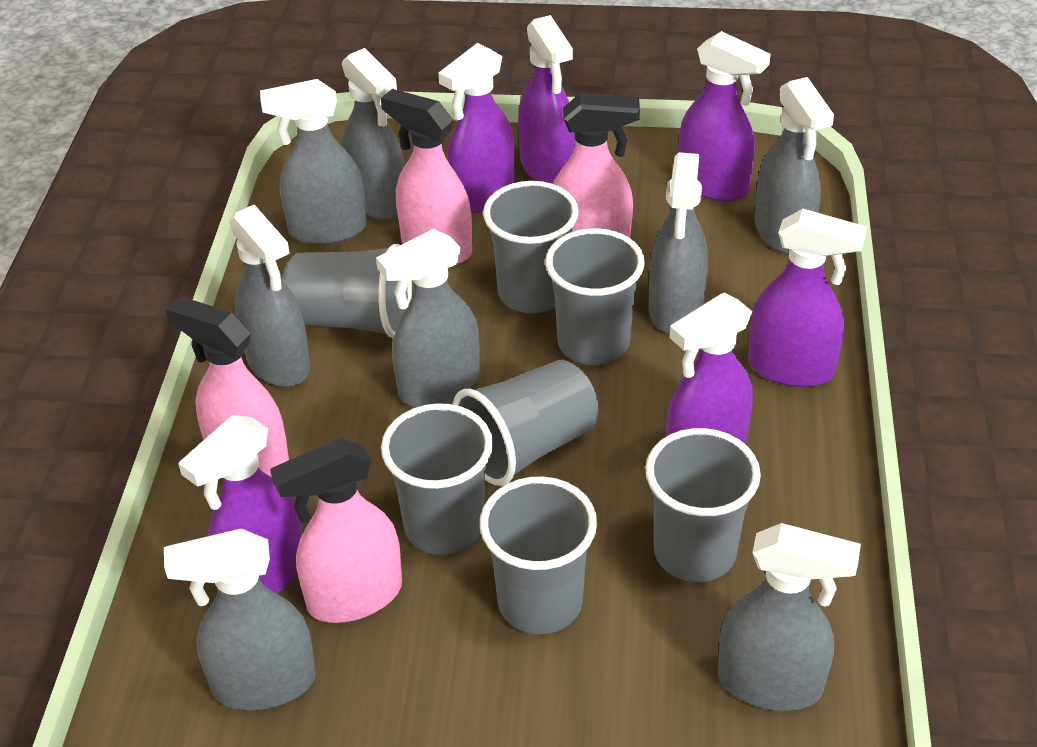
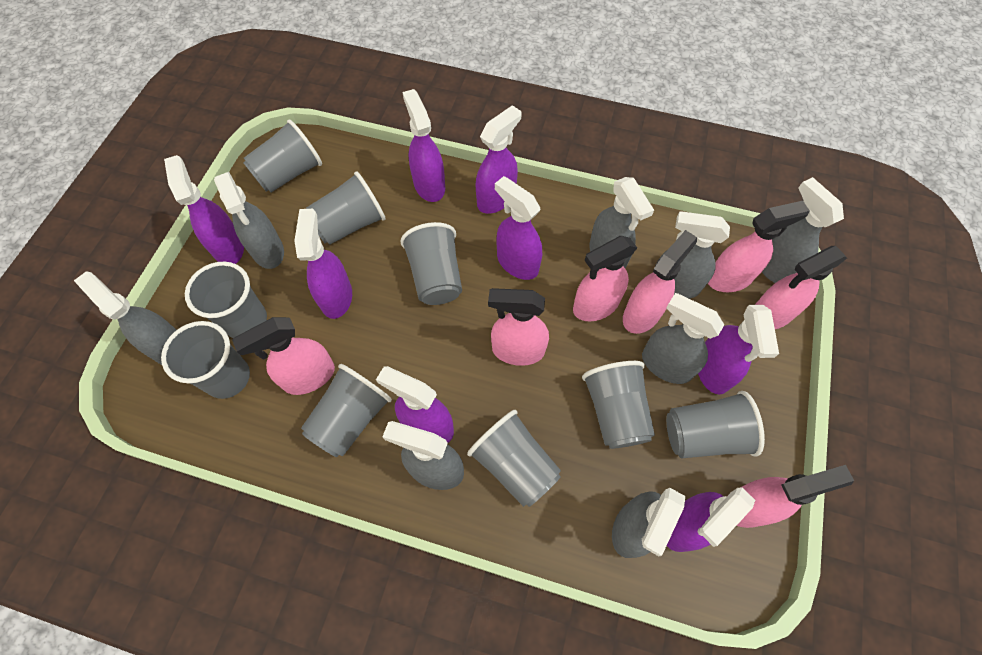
grey cup: [282,244,412,338] [381,403,493,555] [453,360,598,486] [480,476,597,634] [483,181,579,313] [545,228,645,365] [645,428,761,582] = 7 -> [161,321,250,399] [185,261,267,338] [243,120,322,192] [301,364,392,457] [306,171,386,245] [400,222,462,305] [467,410,561,507] [582,361,655,449] [666,391,765,458] = 9
pink spray bottle: [165,296,289,477] [270,438,402,623] [381,89,472,264] [553,93,640,238] = 4 -> [232,317,335,395] [488,288,549,366] [573,236,637,321] [623,230,697,334] [708,201,810,292] [737,465,854,528] [755,246,847,329] = 7
purple spray bottle: [178,415,302,593] [438,43,515,214] [518,15,575,184] [666,293,753,444] [678,31,771,201] [748,209,867,387] = 6 -> [164,155,244,264] [294,209,352,319] [376,366,454,443] [402,89,445,202] [476,105,521,214] [495,176,542,280] [667,488,755,552] [698,305,779,395] = 8

